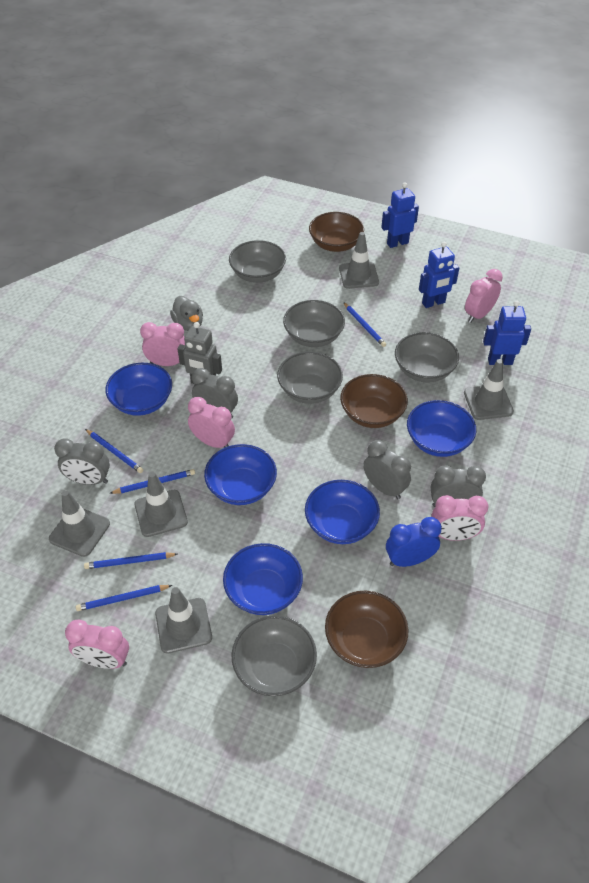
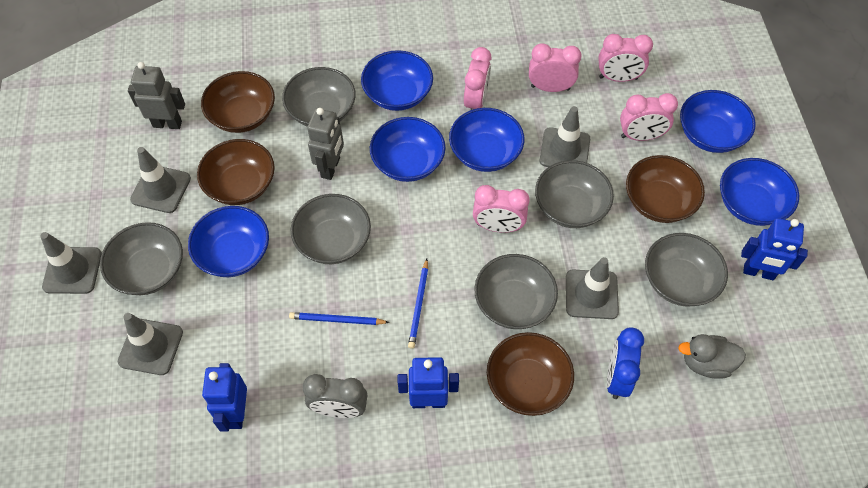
blue bowl: [106,363,172,416] [204,444,277,505] [223,543,303,615] [305,480,380,544] [407,400,476,457] = 5 -> [188,206,269,277] [361,50,433,111] [370,117,445,182] [449,108,524,172] [680,90,756,153] [720,158,799,226] = 6
blue pencil: [76,585,172,611] [84,552,177,569] [85,429,143,473] [109,469,195,494] [343,302,386,347] = 5 -> [289,312,390,325] [408,259,428,349] = 2
brown bowl: [309,212,364,252] [325,591,408,668] [340,374,408,428] = 3 -> [197,139,275,205] [201,71,275,133] [487,332,574,416] [626,155,705,223] = 4
grey bowl: [229,240,286,283] [231,615,317,696] [277,352,343,404] [283,300,345,347] [395,332,459,383] = 5 -> [100,222,183,295] [282,67,355,127] [290,194,371,264] [474,254,558,329] [535,160,614,228] [645,233,728,307] = 6
grey clock: [54,438,110,485] [192,368,238,419] [363,440,411,499] [431,465,486,507] = 4 -> [303,374,368,418] = 1
grey robot: [177,322,222,384] = 1 -> [128,62,185,129] [307,108,344,180] = 2

